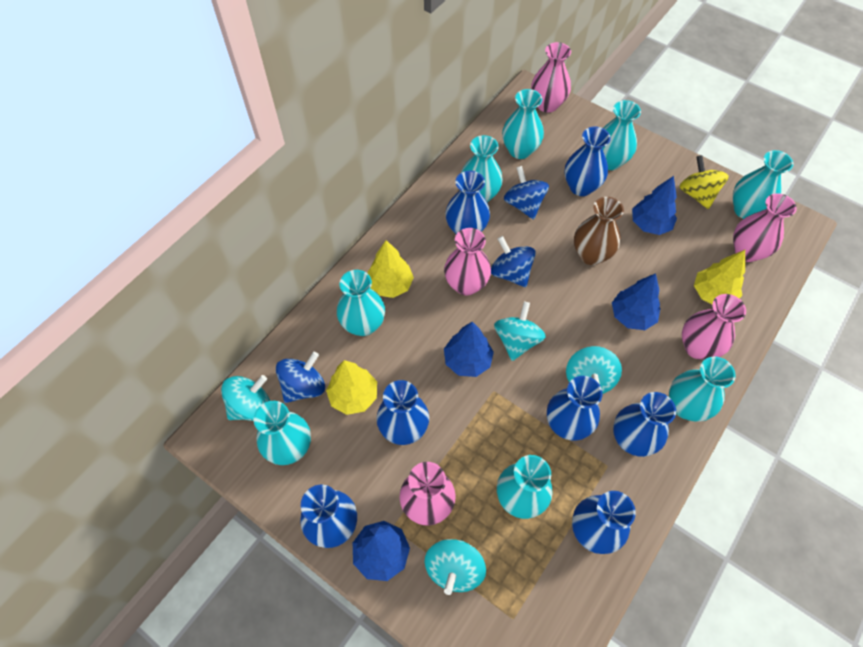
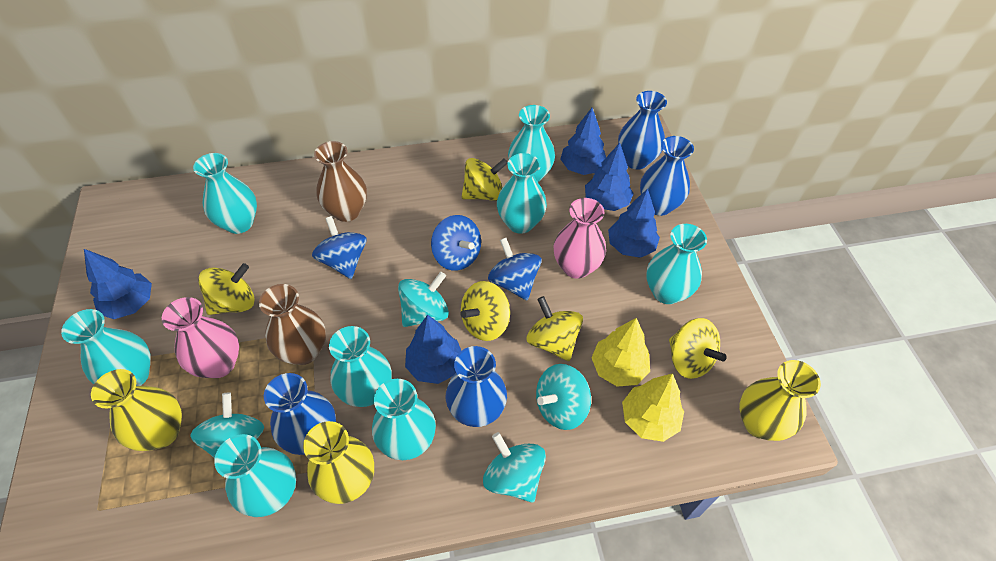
blue tree: [353,521,410,581] [444,322,494,377] [612,273,661,330] [632,176,677,235] = 4 -> [84,249,152,319] [405,315,461,384] [560,108,606,175] [585,143,634,211] [608,189,660,258] = 5
blue vase: [300,485,357,548] [376,380,429,445] [445,171,490,234] [547,376,603,441] [565,127,611,196] [572,491,636,554] [613,392,676,457] = 7 -> [264,373,336,455] [446,346,507,427] [618,91,667,169] [640,136,694,216] = 4
brown vase: [574,197,624,265] = 1 -> [259,284,326,365] [314,141,367,222] = 2
pink vase: [400,462,455,526] [444,228,491,296] [531,42,571,113] [682,294,746,360] [733,193,797,262] = 5 -> [162,297,239,378] [553,198,606,279] = 2
yellow spinning top: [680,155,729,209] = 1 -> [198,263,255,315] [460,281,510,341] [462,158,508,201] [526,296,583,361] [669,318,727,379] = 5
yellow tree: [326,360,377,415] [368,240,414,298] [694,250,745,305] = 3 -> [592,318,650,387] [622,373,684,442] = 2
yellow vase: none = 0 -> [91,369,182,451] [303,421,374,504] [739,360,821,441] = 3

